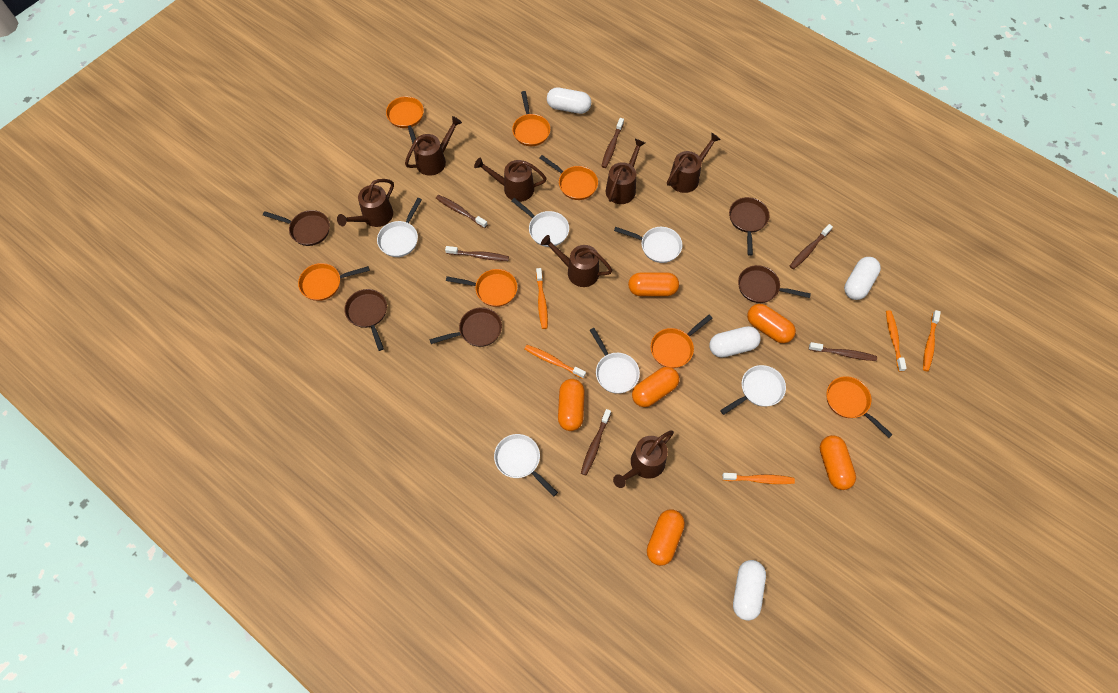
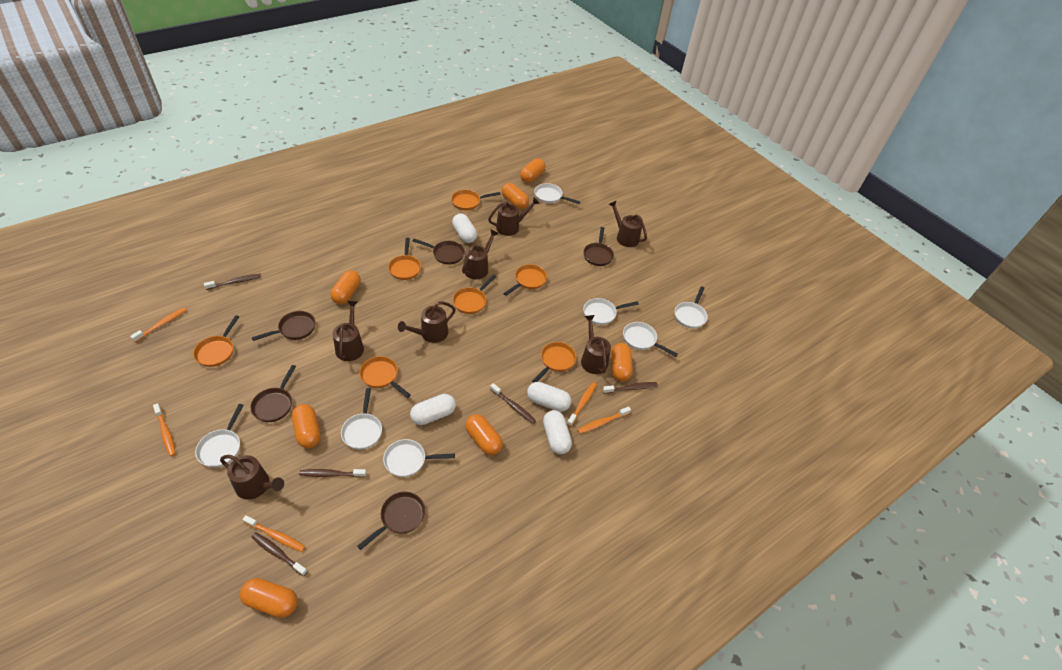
brown toothbrush: [436,195,488,228] [445,246,509,261] [581,409,611,475] [601,118,624,168] [790,224,833,269] [809,342,877,361] = 6 -> [204,273,261,290] [251,532,308,576] [299,469,366,478] [490,383,536,424] [603,382,658,394] = 5
orange capsule: [558,379,585,431] [628,272,679,296] [632,367,679,407] [647,510,685,566] [747,304,796,343] [820,435,856,490] = 6 -> [240,578,298,618] [292,404,320,448] [330,270,361,304] [465,414,503,455] [502,183,529,209] [520,158,546,183] [611,343,633,382] = 7
white pan: [377,198,422,257] [494,434,558,496] [511,198,569,247] [590,328,640,394] [614,227,682,263] [720,365,786,415] = 6 -> [195,404,244,468] [341,388,382,450] [383,439,455,477] [534,183,580,204] [583,298,639,325] [623,322,678,357] [675,286,708,329] = 7

